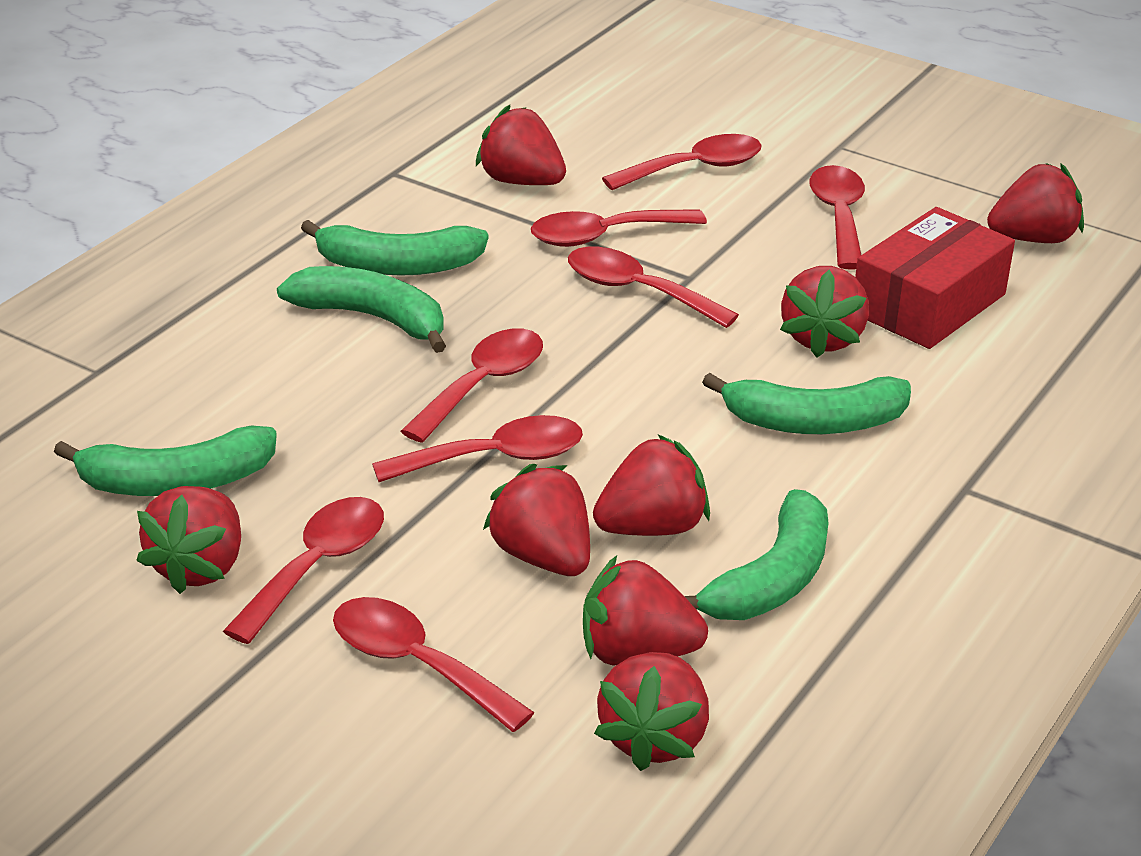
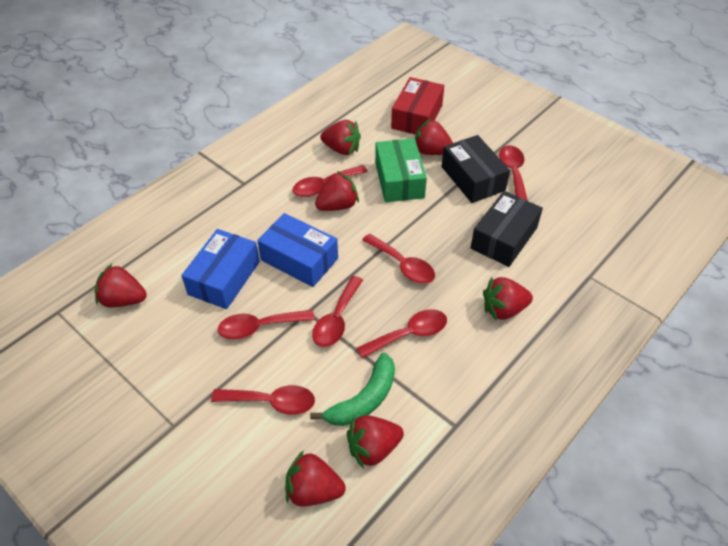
black box: none = 0 -> [442,135,510,203] [471,191,543,267] = 2
blue box: none = 0 -> [181,229,260,309] [257,213,338,287] = 2
green banana: [54,426,277,496] [277,266,446,353] [301,220,488,276] [684,489,828,620] [702,373,911,434] = 5 -> [310,353,395,426] = 1
green box: none = 0 -> [375,138,427,202] = 1
red spoon: [223,497,384,644] [333,597,535,732] [372,415,583,482] [401,329,543,443] [531,209,707,247] [568,247,739,328] [602,134,762,190] [809,165,865,269] = 8 -> [211,385,315,415] [218,310,315,339] [292,165,368,197] [312,276,363,347] [357,309,447,359] [362,234,435,284] [499,145,528,201] = 7
red strawberry: [136,486,241,594] [476,105,566,185] [483,464,590,576] [583,556,708,666] [593,434,710,536] [594,652,709,771] [780,266,869,358] [987,163,1084,243] = 8 -> [95,264,147,308] [285,450,346,506] [315,171,359,211] [320,120,361,155] [347,415,404,469] [415,119,453,155] [483,277,533,321] = 7

